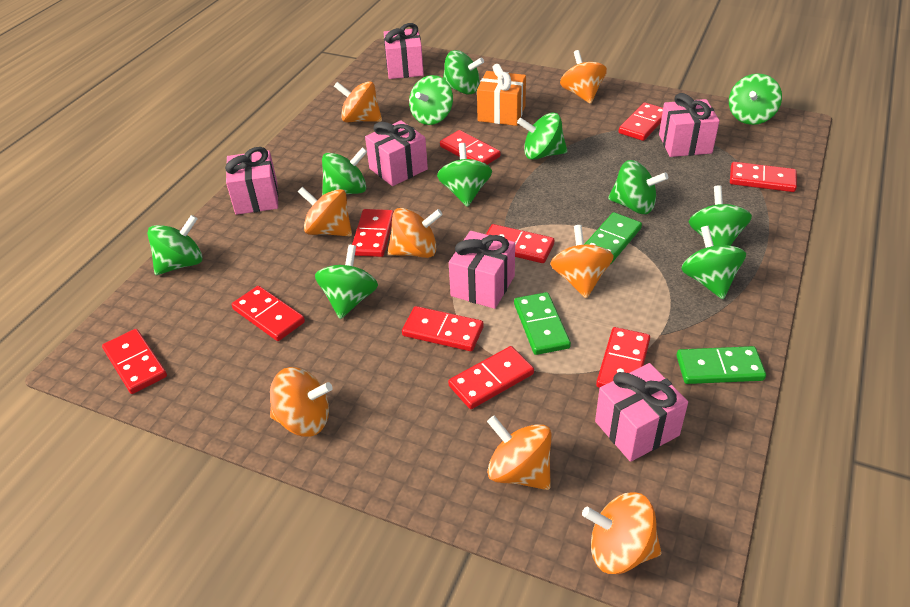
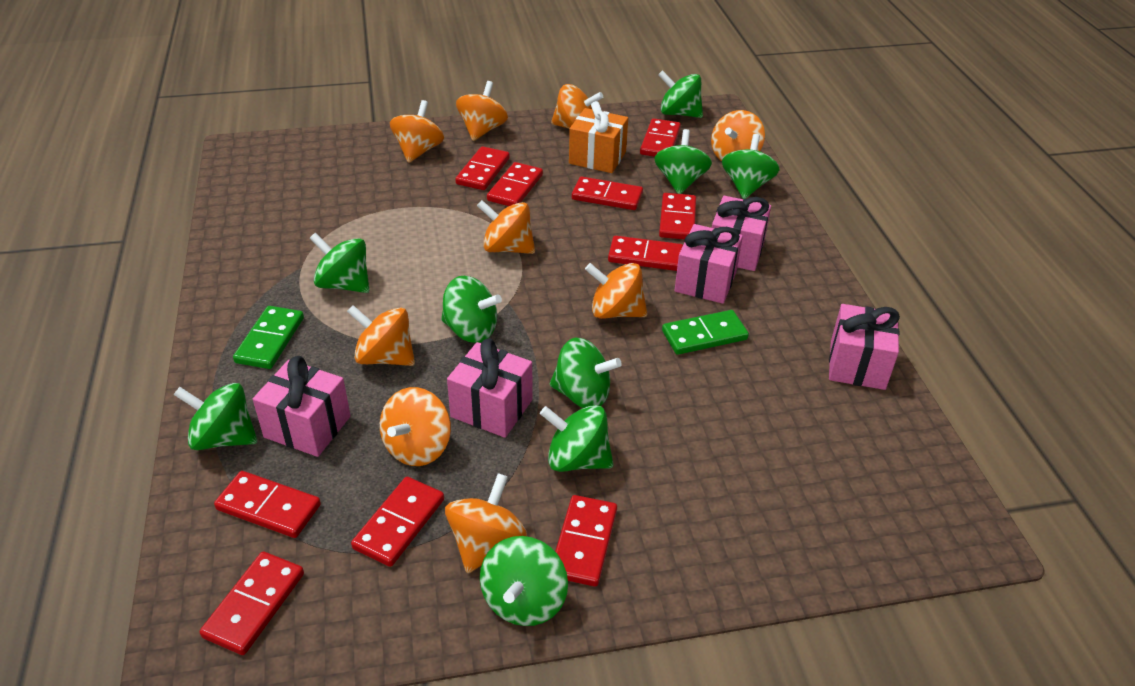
green domino: [514,292,571,355] [584,212,642,264] [676,346,766,384] = 3 -> [233,306,304,369] [662,310,749,355] = 2
green spinning top: [147,215,203,275] [315,245,378,319] [322,147,367,196] [409,75,453,125] [437,143,492,207] [443,50,484,94] [517,113,567,160] [608,160,668,214] [681,226,746,299] [689,185,752,246] [729,73,782,125] = 11 -> [173,383,257,450] [310,233,369,293] [441,276,502,343] [480,536,568,626] [540,405,613,472] [550,338,622,408] [654,129,712,194] [658,70,703,118] [722,134,779,199] = 9
orange spinning top: [270,367,333,436] [298,187,352,236] [334,81,382,122] [388,208,443,258] [487,415,552,490] [550,225,614,299] [560,50,607,104] [582,492,661,574] = 8 -> [347,305,415,366] [380,387,451,466] [390,100,444,163] [445,473,527,573] [456,81,508,141] [477,200,535,254] [551,84,603,129] [585,263,647,319] [711,110,765,161] = 9
pink gift: [225,147,278,215] [365,120,428,186] [383,23,424,79] [449,231,515,309] [595,363,688,462] [659,93,720,157] = 6 -> [253,356,351,457] [447,339,533,438] [675,224,743,304] [712,196,771,271] [829,304,900,390] = 5

